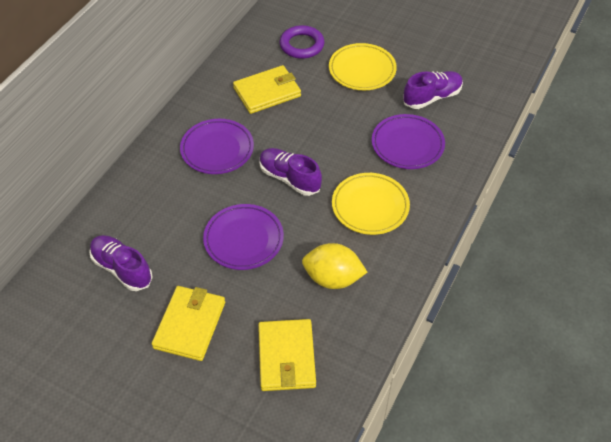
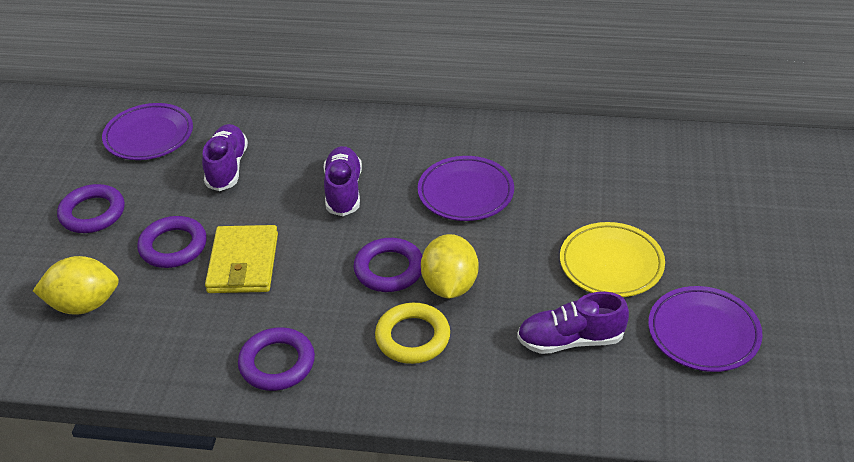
purple ring: [280,25,324,59] = 1 -> [57,184,125,233] [137,216,207,268] [238,327,315,391] [353,238,422,292] = 4
yellow lemon: [302,243,367,289] = 1 -> [33,256,119,315] [421,234,478,299] = 2
yellow plate: [329,43,397,90] [332,173,410,235] = 2 -> [560,222,665,297] = 1
yellow ring: none = 0 -> [375,303,450,364] = 1
yellow wallet: [152,286,225,361] [233,65,301,114] [258,319,316,391] = 3 -> [205,225,278,293] = 1

